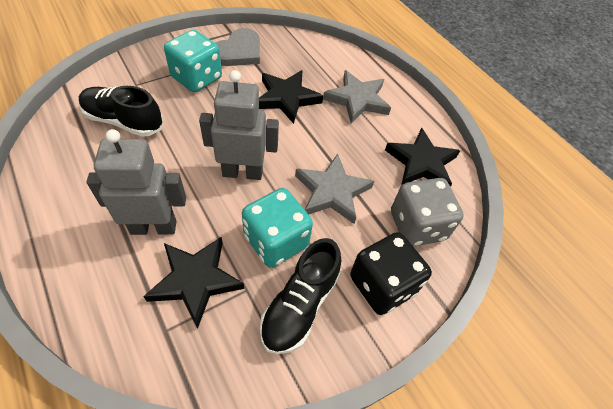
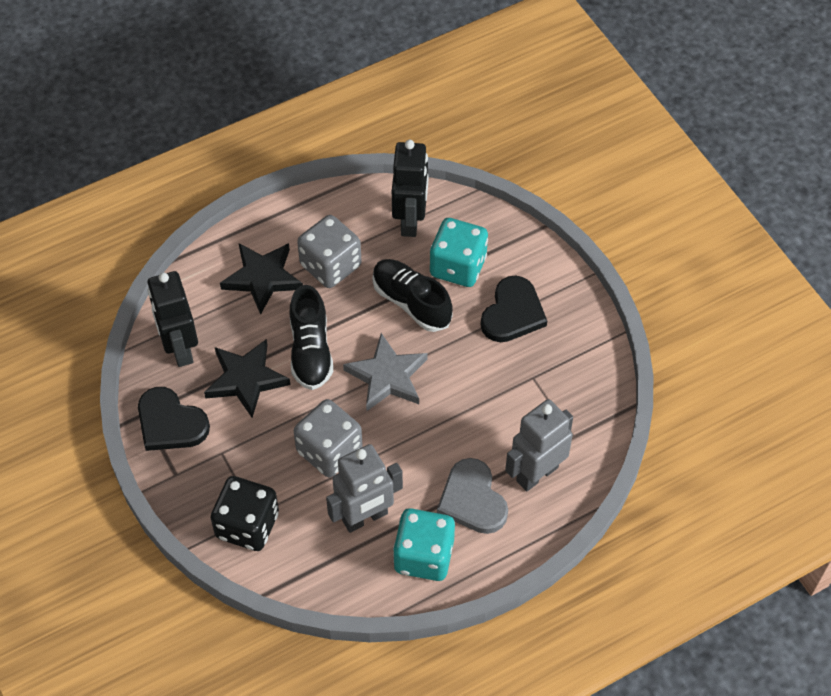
black heart: none = 0 -> [138,387,210,451] [481,276,547,342] = 2
black robot: none = 0 -> [148,271,198,367] [392,140,428,237] = 2
black star: [143,236,244,329] [259,70,323,124] [385,128,460,187] = 3 -> [204,339,290,418] [220,243,303,315] = 2
grey dice: [391,178,464,247] = 1 -> [294,399,363,478] [297,215,362,288] = 2
grey star: [295,154,374,224] [323,70,391,124] = 2 -> [343,333,428,411] = 1

